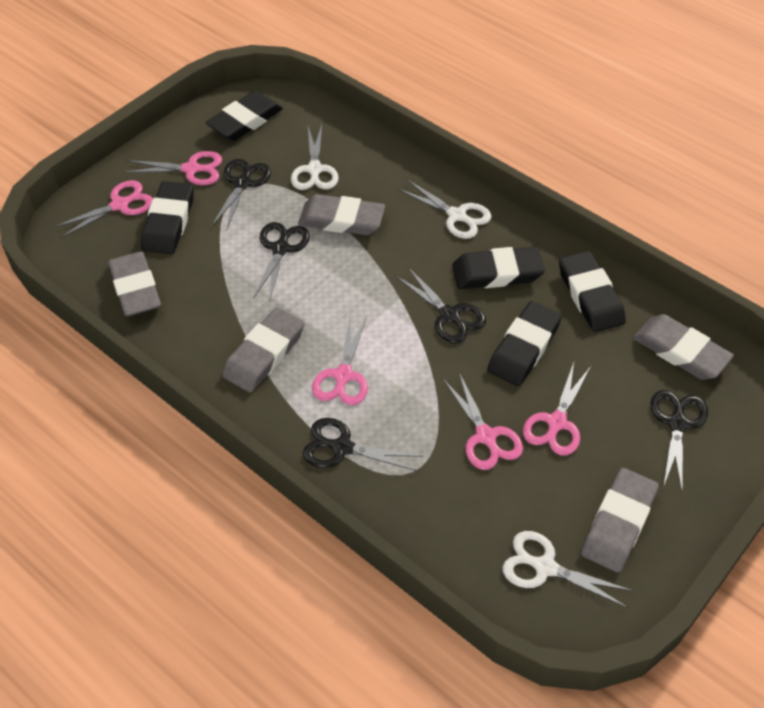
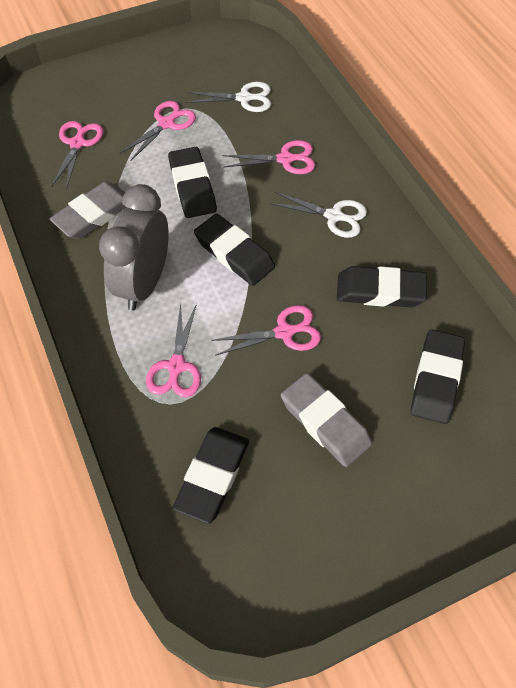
black scissors: [211,159,271,231] [253,222,310,303] [303,418,423,471] [395,267,486,343] [650,390,708,490] = 5 -> none = 0
grey clock: none = 0 -> [99,184,168,311] = 1
grey eraser: [108,251,161,316] [222,307,304,392] [298,194,385,235] [581,468,659,573] [633,314,734,380] = 5 -> [50,181,126,239] [281,373,372,467] = 2
white scissors: [291,125,339,190] [398,180,492,239] [502,531,633,608] = 3 -> [185,82,271,112] [269,192,367,238] = 2

